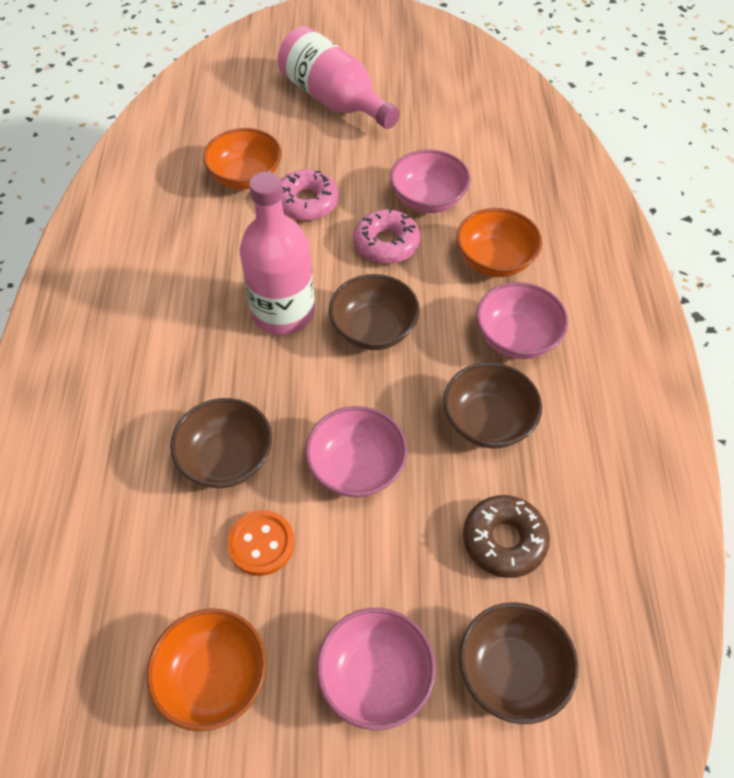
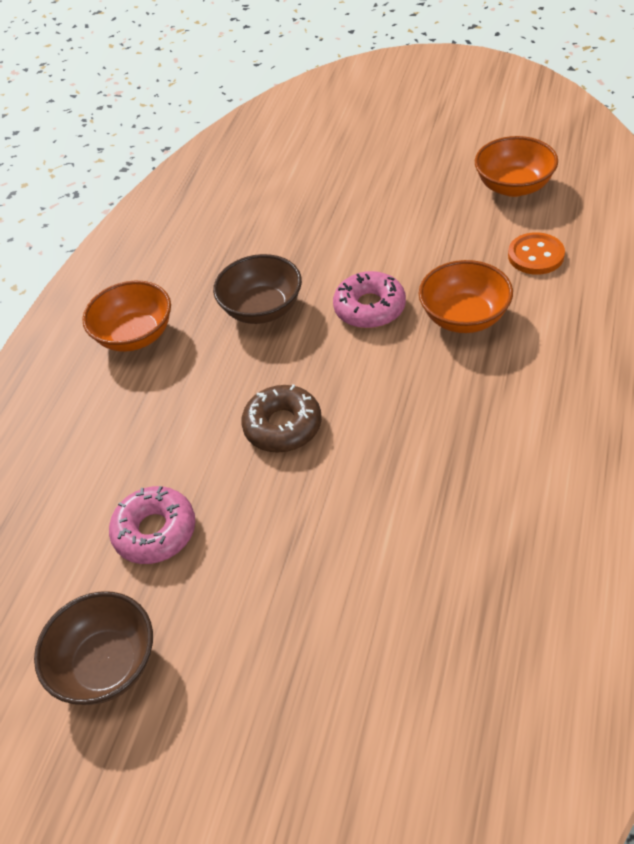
brown bowl: [170,398,272,488] [329,274,420,350] [443,362,542,448] [459,602,578,724] = 4 -> [34,591,153,705] [213,254,302,324] = 2
pink bottle: [240,172,315,335] [278,26,400,129] = 2 -> none = 0
pink bowl: [305,406,407,498] [317,608,436,730] [390,150,471,213] [476,282,568,359] = 4 -> none = 0

